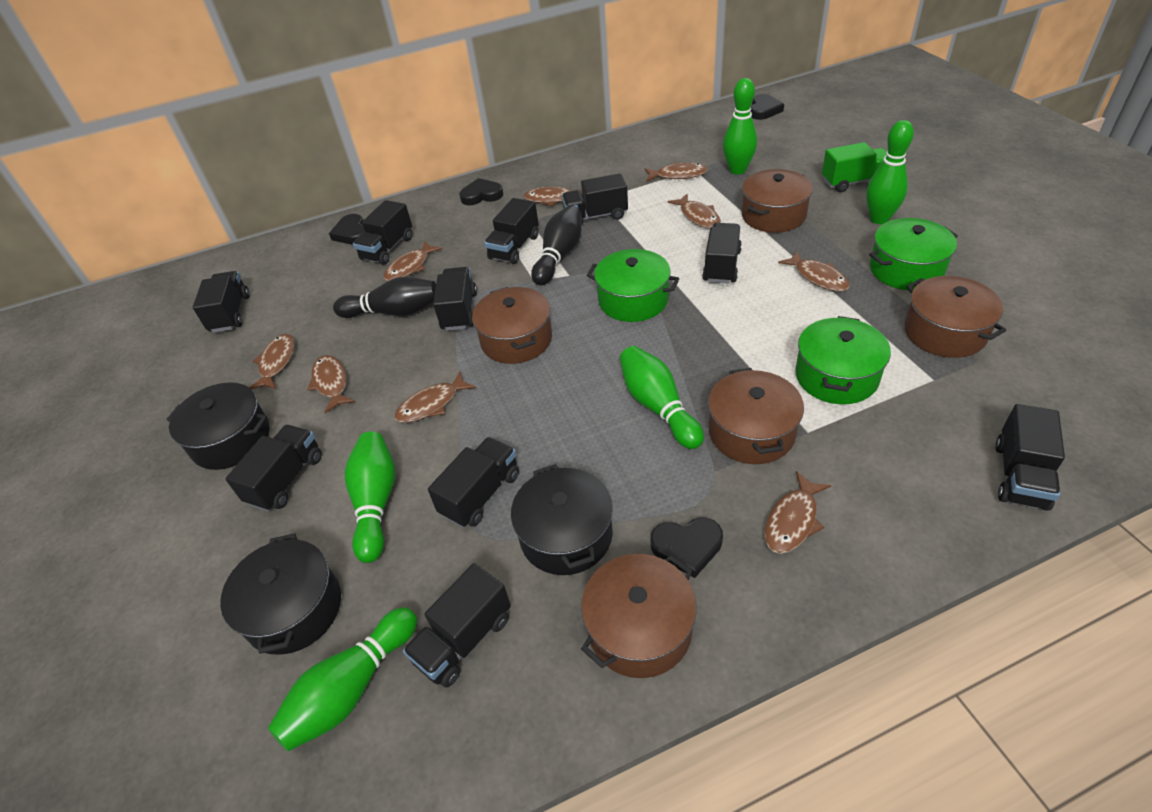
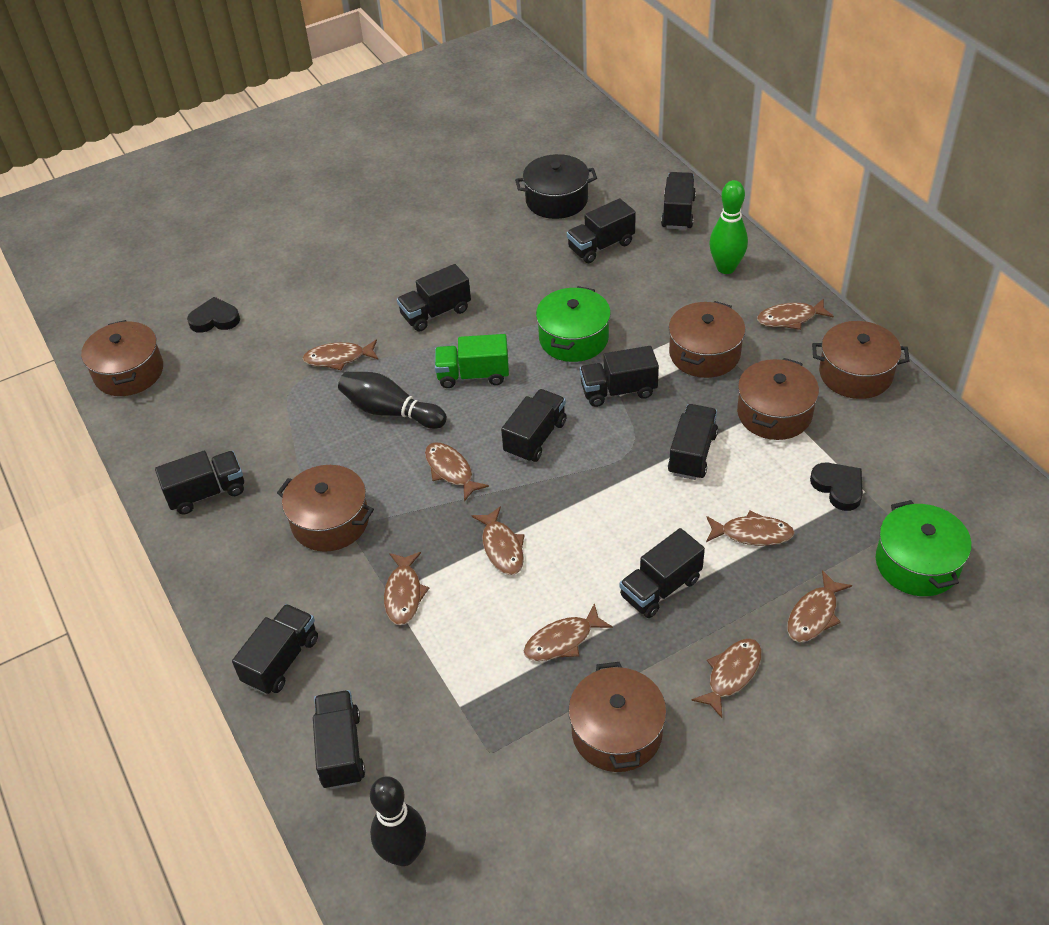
black heart: [329,214,365,245] [459,178,503,205] [651,517,723,578] [750,94,784,120] = 4 -> [187,297,240,333] [810,463,863,511] = 2
black pot: [166,382,270,470] [220,533,341,655] [511,464,613,575] = 3 -> [515,154,597,219] = 1
brown pot: [472,287,552,364] [581,554,697,678] [708,368,804,464] [742,169,813,233] [904,276,1006,358] = 5 -> [81,320,163,396] [277,465,374,552] [568,662,667,772] [669,301,746,378] [737,358,819,440] [812,321,910,399] = 6
green bowling pin: [268,607,417,751] [344,432,396,563] [620,346,704,449] [723,78,757,175] [866,120,914,224] = 5 -> [709,180,748,274] = 1
green pot: [587,249,679,322] [795,316,891,404] [869,218,958,290] = 3 -> [536,286,611,362] [876,500,972,596] = 2

